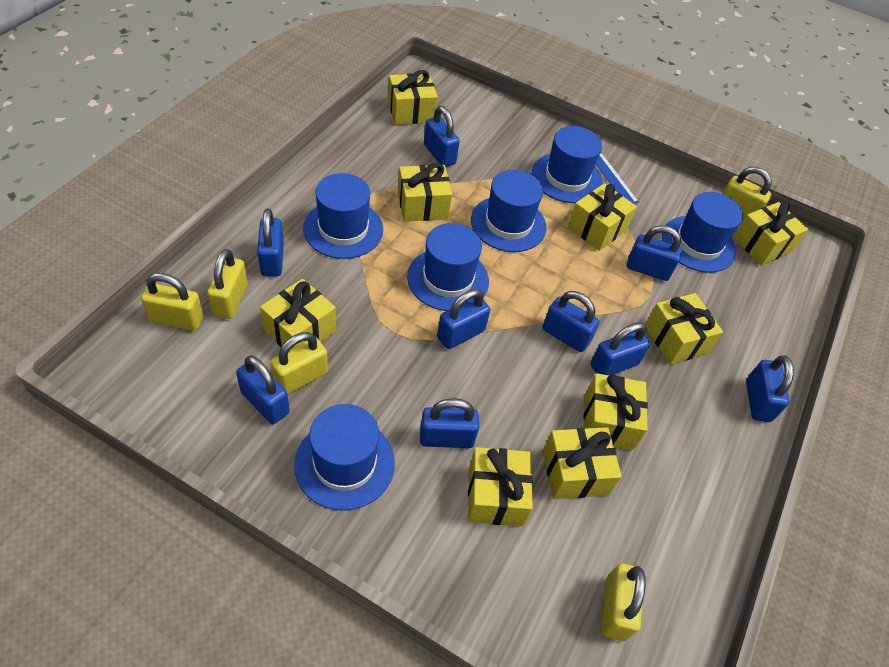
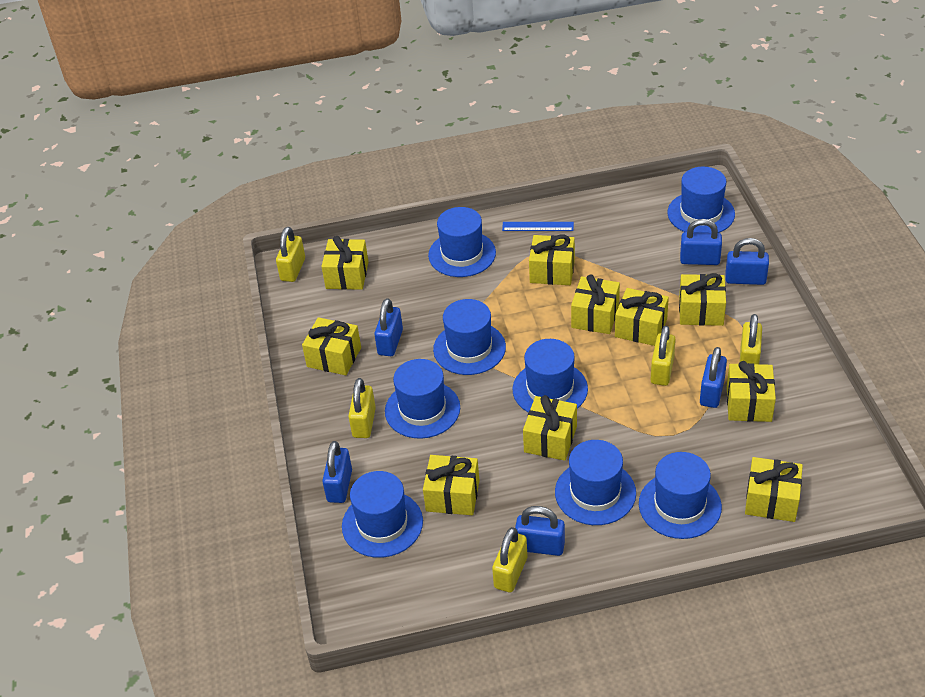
blue hat: [294,404,395,511] [303,173,383,259] [407,223,489,311] [471,170,547,252] [532,126,602,203] [662,192,743,273] = 6 -> [342,471,423,558] [385,359,460,439] [428,207,496,277] [433,299,506,375] [513,339,588,413] [555,440,636,525] [639,452,722,539] [667,167,735,233] = 8
blue padlock: [236,356,290,424] [257,208,284,276] [420,398,479,448] [424,106,460,167] [437,289,490,349] [542,291,599,352] [591,322,650,375] [627,225,682,281] [746,355,794,422] = 9 -> [322,441,352,503] [374,298,403,356] [515,506,565,556] [680,219,722,265] [700,347,727,408] [725,238,769,285] = 6
yellow gift: [260,279,336,349] [388,70,438,125] [398,163,452,222] [468,447,533,526] [543,427,622,499] [568,183,637,251] [584,373,648,450] [645,293,723,365] [733,202,808,266] = 9 -> [302,317,361,375] [321,236,368,290] [423,455,480,515] [523,395,577,461] [529,235,575,285] [571,274,620,334] [615,288,669,346] [679,273,726,326] [727,361,776,422] [745,457,803,522] = 10

